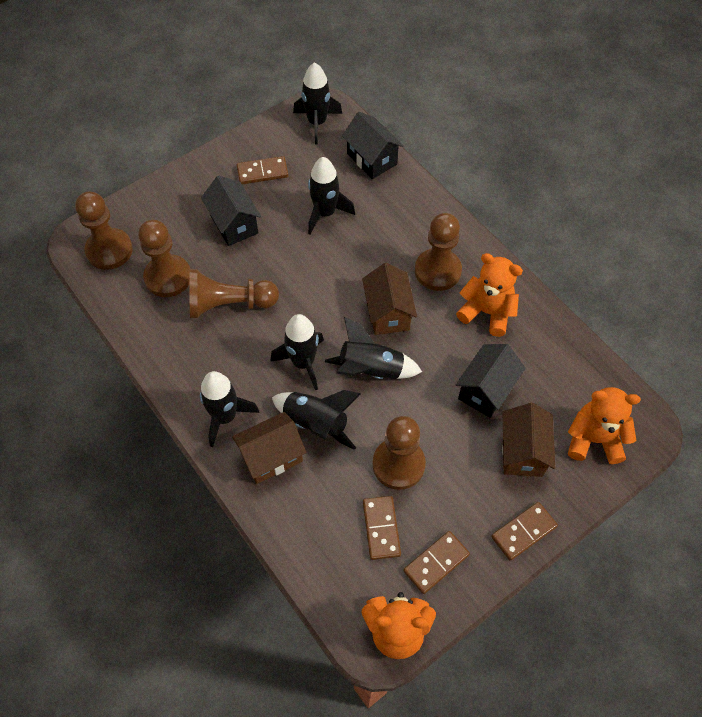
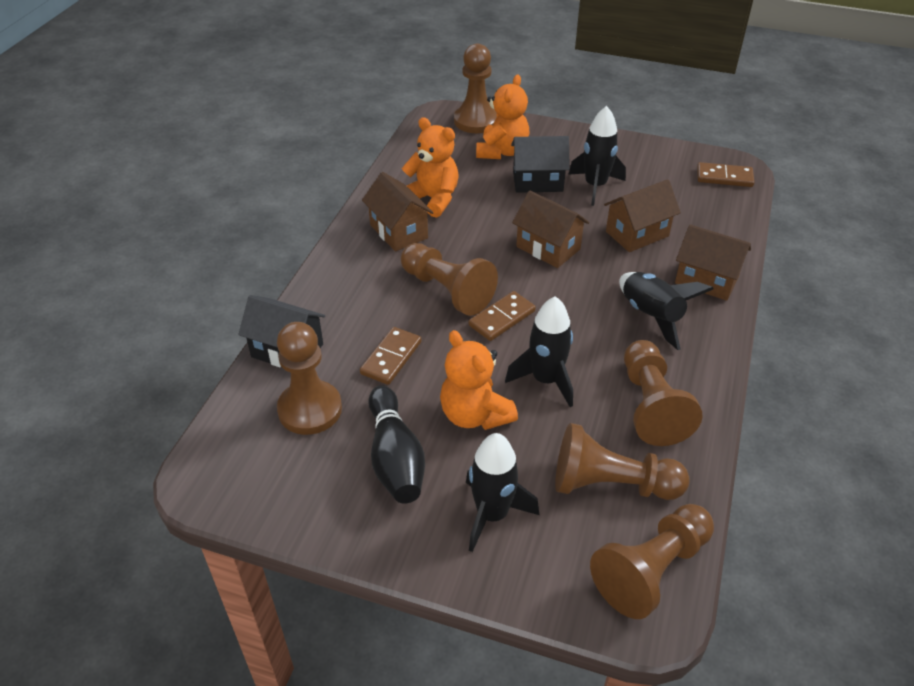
black bowling pin: none = 0 -> [368,385,425,504] = 1
black house: [201,176,261,246] [342,112,403,179] [456,344,526,418] = 3 -> [238,295,325,367] [511,136,570,193] = 2
black rocket: [200,371,260,447] [270,314,324,390] [272,390,361,450] [293,62,342,144] [308,157,355,235] [325,317,422,379] = 6 -> [466,433,539,552] [505,296,573,407] [568,106,626,206] [619,272,713,350] = 4
brown domino: [237,156,288,184] [363,496,401,560] [403,531,470,594] [491,502,558,561] = 4 -> [360,327,421,385] [469,291,536,341] [697,162,755,187] = 3
brown house: [232,412,306,484] [362,263,417,335] [502,403,555,477] = 3 -> [362,172,434,251] [512,191,589,268] [604,179,681,252] [675,225,751,301] = 4
brown pawn: [75,192,133,270] [138,220,190,297] [189,269,279,318] [373,416,426,490] [415,213,462,291] = 5 -> [277,322,342,435] [401,243,498,316] [454,44,497,133] [555,423,690,500] [590,504,714,619] [624,340,703,446] = 6

